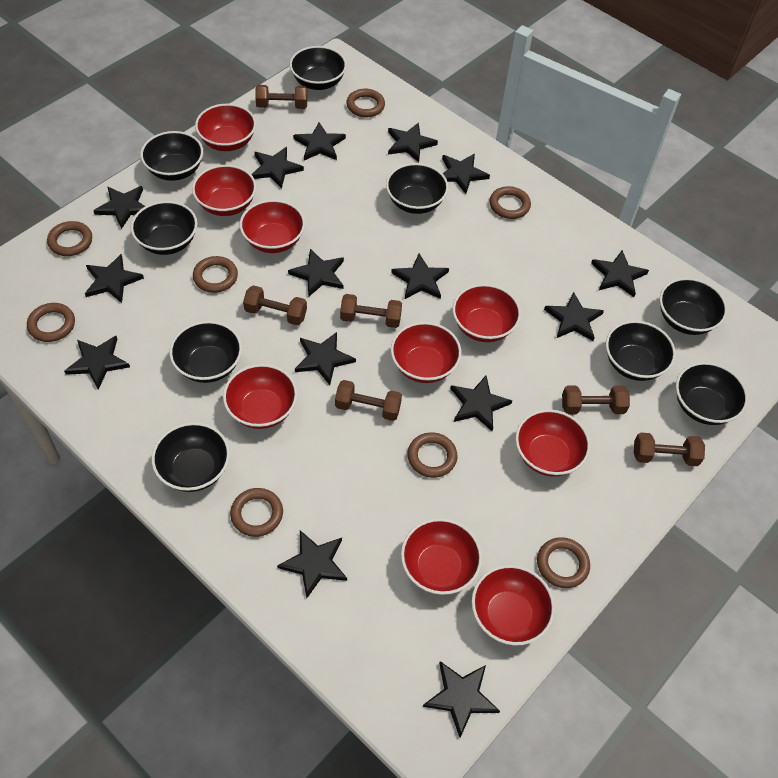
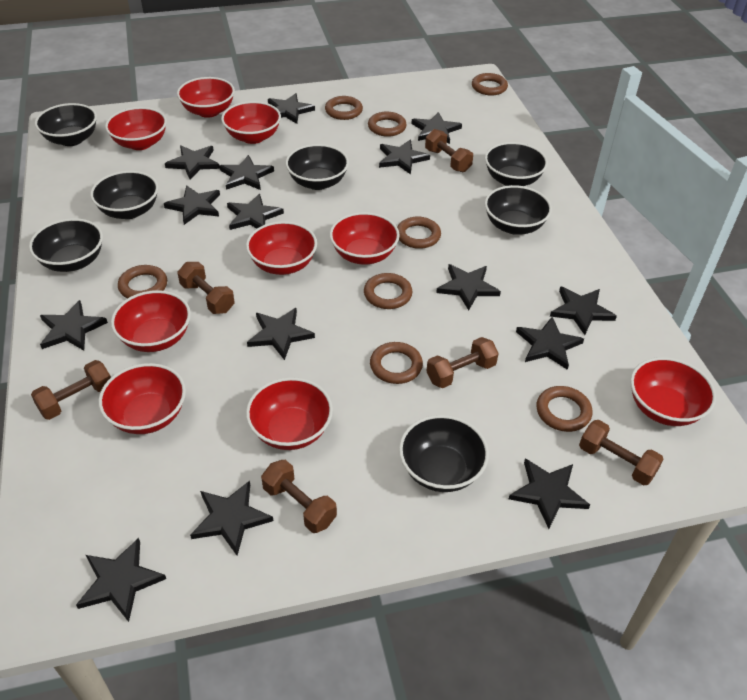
black bowl: [131,201,197,255] [140,131,203,181] [152,422,230,492] [169,321,242,383] [290,46,347,90] [386,163,449,214] [606,320,676,381] [659,278,727,335] [676,362,748,425] = 9 -> [29,218,103,272] [35,103,97,146] [90,171,159,219] [286,144,349,190] [399,415,489,492] [485,142,548,186] [485,185,552,235] = 7

